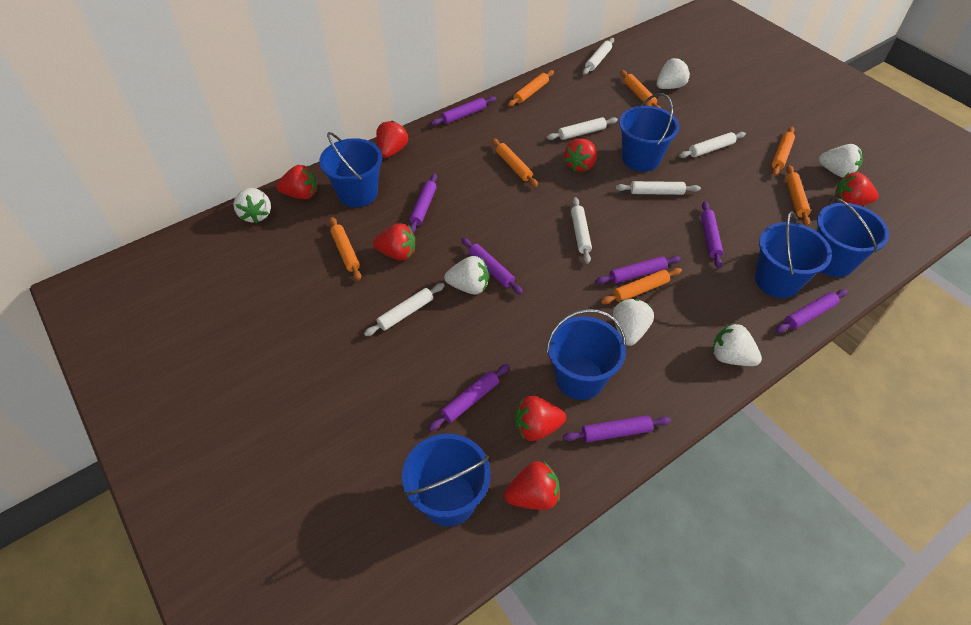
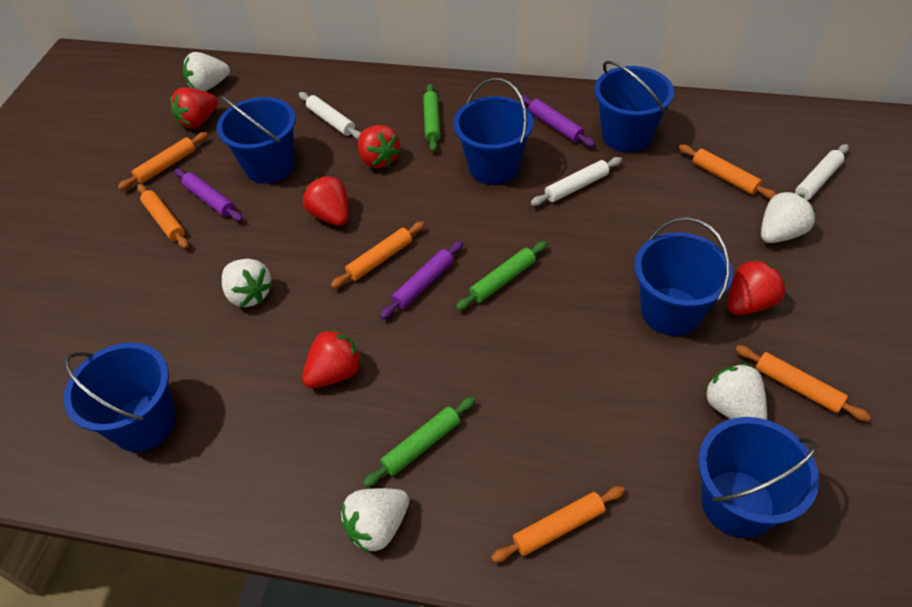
green rolling pin: none = 0 -> [363,397,475,488] [423,84,441,152] [456,241,547,310] = 3
orange rolling pin: [329,217,361,281] [492,138,538,187] [508,70,554,107] [601,268,682,304] [620,70,661,108] [772,127,795,176] [786,165,811,226] = 7 -> [118,132,208,190] [137,184,189,249] [331,221,425,288] [491,486,625,562] [679,144,777,199] [735,345,871,421] = 6
purple rolling pin: [409,173,437,233] [428,364,510,431] [431,96,496,126] [461,238,523,295] [563,415,671,442] [596,256,681,284] [701,201,723,268] [775,289,847,333] = 8 -> [175,168,243,221] [380,241,463,319] [522,95,595,147] = 3
red strawberry: [276,165,317,199] [373,223,415,260] [376,121,408,158] [504,461,560,510] [515,396,566,441] [564,138,597,172] [834,172,879,206] = 7 -> [170,87,218,129] [302,329,362,388] [303,176,349,226] [358,125,401,168] [728,259,786,315] = 5
white rolling pin: [364,283,445,336] [547,117,618,140] [571,197,592,264] [583,38,614,75] [616,181,701,195] [679,132,746,158] = 6 -> [299,92,361,140] [531,157,622,206] [795,144,849,200] = 3
white strawberry: [233,188,271,223] [444,256,489,295] [613,299,654,346] [657,58,690,89] [712,323,762,366] [819,144,863,178] = 6 -> [183,52,230,91] [222,259,273,307] [341,488,409,553] [704,364,767,420] [761,191,816,243] = 5

